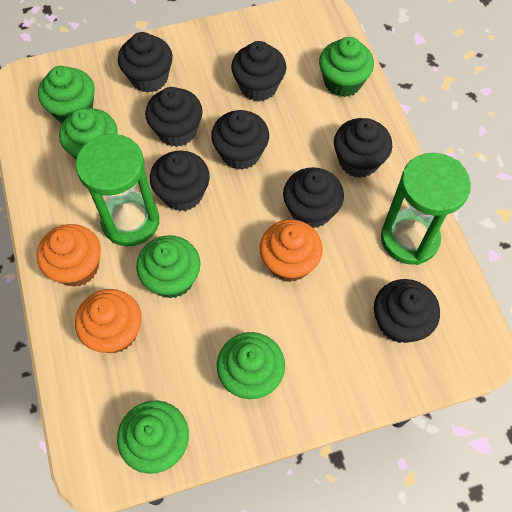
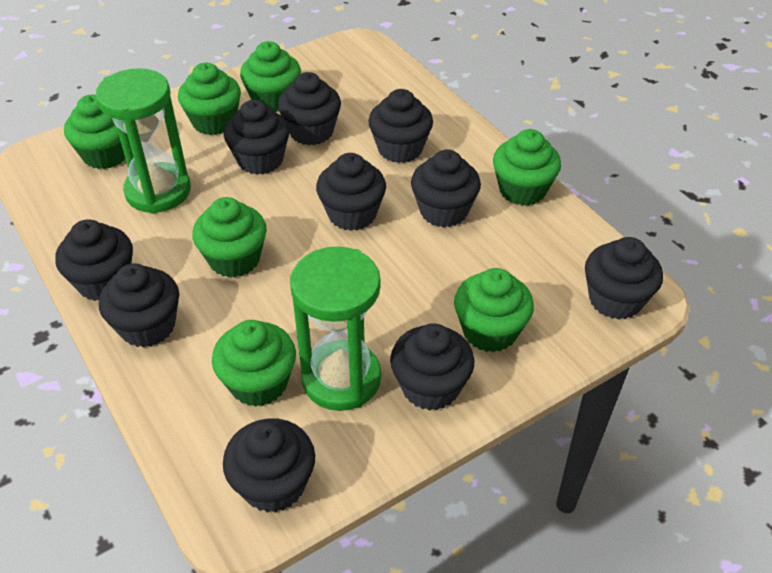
black cupcake: [118,32,173,93] [145,87,203,147] [150,151,210,211] [211,110,269,170] [231,41,286,101] [283,167,344,228] [334,118,392,178] [374,279,440,343] = 8 -> [55,219,133,301] [99,263,179,348] [223,418,315,513] [224,100,290,175] [278,72,341,145] [316,153,386,231] [368,89,433,163] [390,323,475,411] [411,149,481,227] [585,237,663,320] = 10
green cupcake: [38,66,95,123] [59,108,118,159] [117,400,189,474] [136,235,201,298] [217,332,285,399] [319,37,374,97] = 6 -> [64,95,125,169] [178,63,241,135] [192,197,267,278] [212,320,296,407] [240,41,301,112] [454,268,534,352] [493,129,561,206] = 7
orange cupcake: [37,224,101,287] [75,289,142,353] [260,220,323,282] = 3 -> none = 0

